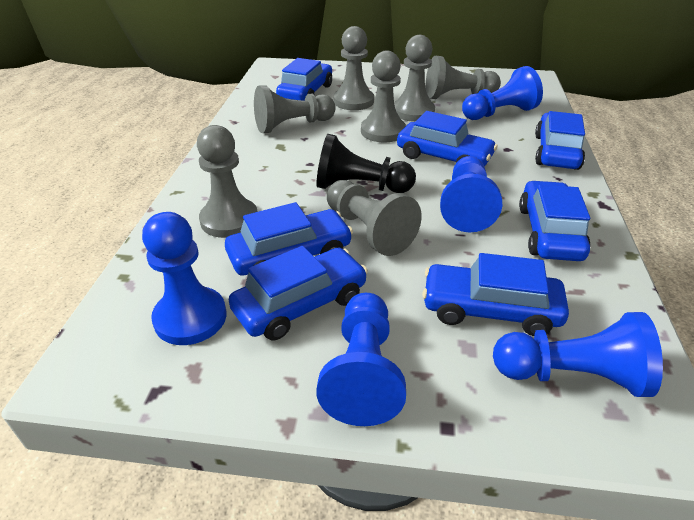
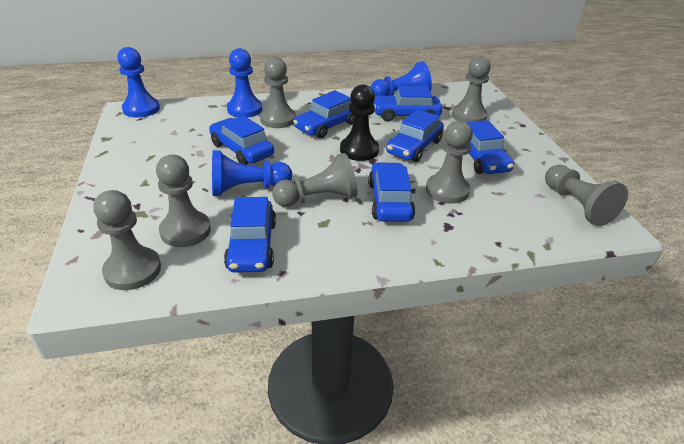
blue pawn: [142,212,226,345] [316,293,406,426] [440,156,502,232] [462,66,543,120] [493,312,663,397] = 5 -> [117,47,160,118] [212,150,292,196] [227,48,262,118] [371,61,432,96] = 4

